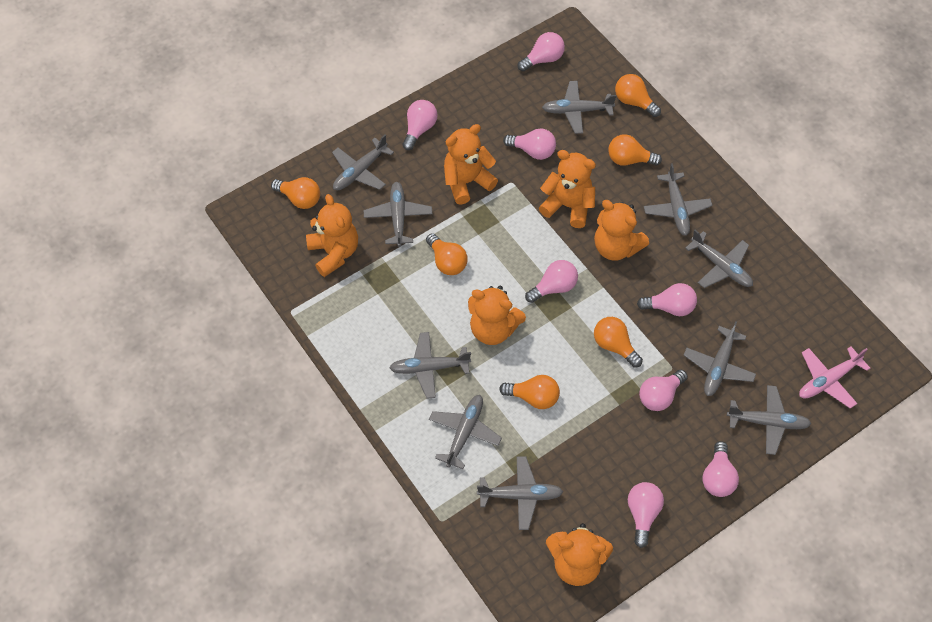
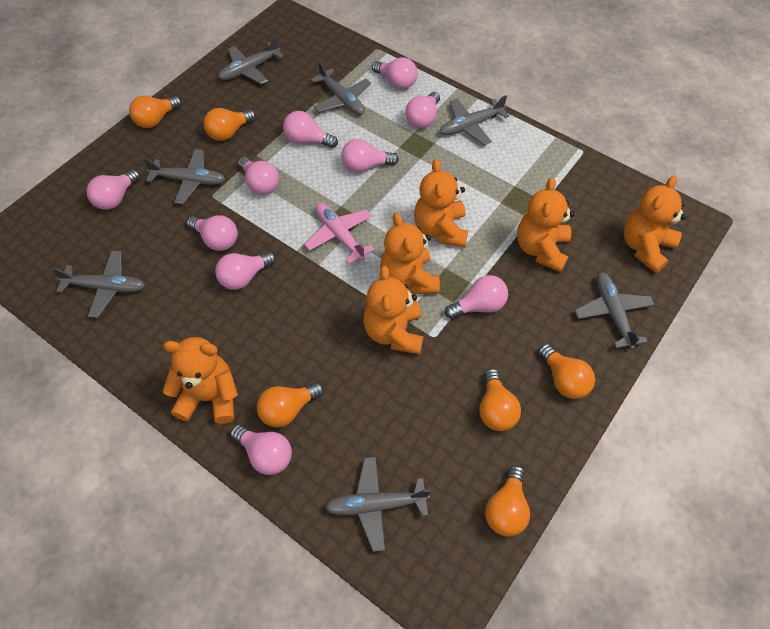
grey plane: [332,135,394,190] [364,182,432,247] [389,332,471,399] [429,395,502,469] [477,456,563,530] [542,81,616,134] [644,163,713,236] [684,321,756,396] [685,230,753,288] [727,385,811,455] = 10 -> [51,251,145,318] [143,149,225,204] [218,37,284,84] [311,61,371,115] [325,457,431,552] [440,95,509,145] [575,272,655,349] = 7
pink light bulb: [403,100,438,150] [503,128,556,160] [517,32,565,71] [525,260,578,303] [628,482,664,548] [637,283,697,316] [639,369,688,411] [702,441,739,497] = 8 -> [87,169,140,210] [187,215,238,251] [215,252,276,290] [230,425,292,475] [238,157,279,195] [283,111,338,148] [341,139,399,173] [372,57,417,89] [405,92,440,129] [445,275,508,319] = 10

